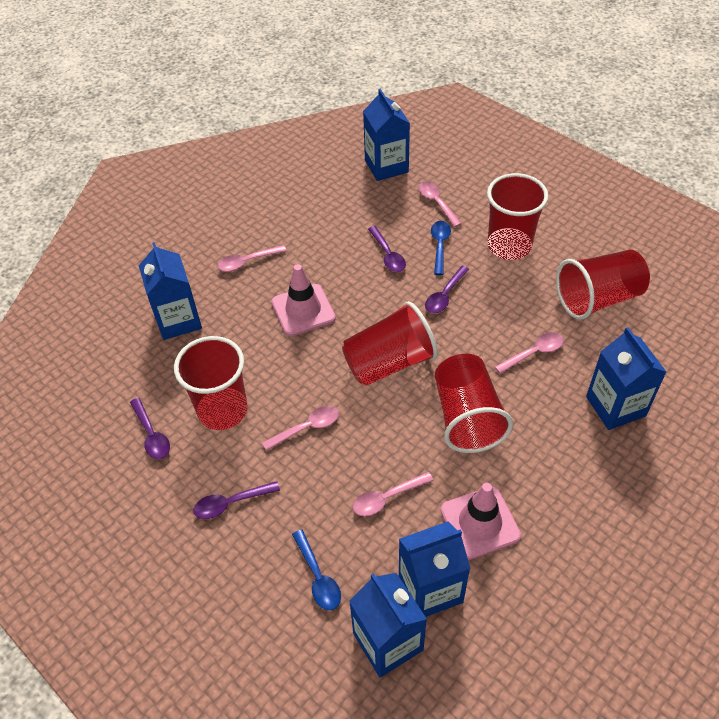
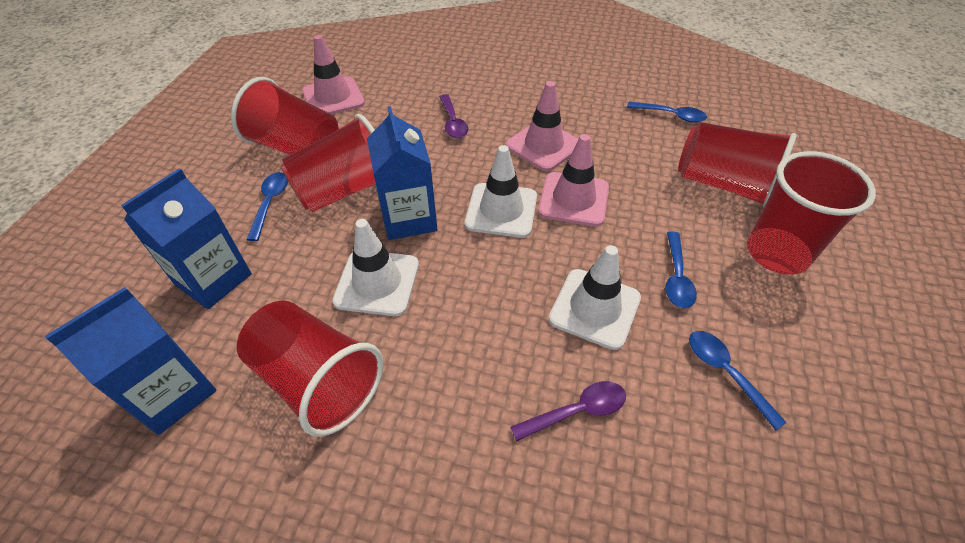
blue carton: [138,242,202,340] [349,573,427,677] [363,89,410,181] [399,521,471,617] [586,327,666,430] = 5 -> [45,287,217,435] [121,168,252,309] [367,106,437,240] = 3
blue spoon: [292,529,341,610] [431,221,451,275] = 2 -> [247,172,288,241] [627,102,707,123] [665,231,697,308] [689,331,787,430] = 4
pink spoon: [218,245,287,272] [262,406,339,451] [353,472,434,516] [419,181,462,227] [495,332,564,374] = 5 -> none = 0
pink traffic cone: [272,264,336,336] [441,483,521,560] = 2 -> [302,35,365,114] [506,81,578,171] [538,134,609,226] = 3
purple spoon: [130,398,170,459] [193,481,280,519] [368,226,406,272] [425,266,470,313] = 4 -> [439,94,468,138] [510,381,626,442] = 2
white traffic cone: none = 0 -> [333,219,419,316] [465,145,537,238] [549,245,641,350] = 3

